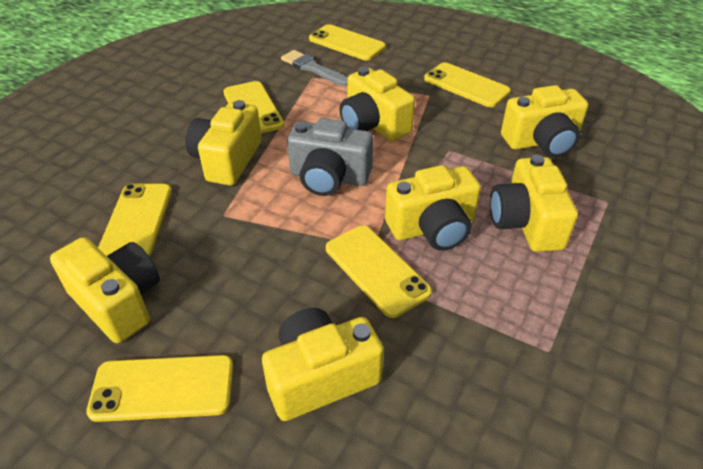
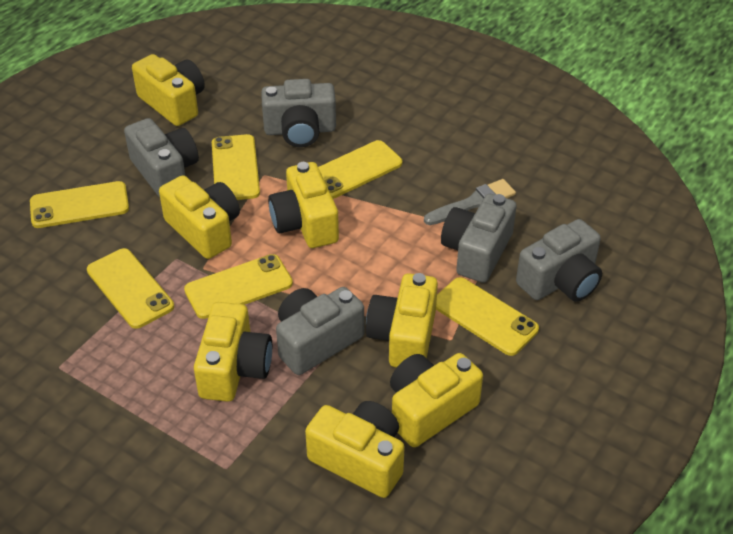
grey camera: [287,118,373,196] = 1 -> [124,118,199,197] [261,79,336,147] [276,287,364,375] [441,194,517,283] [516,219,602,302] = 5

